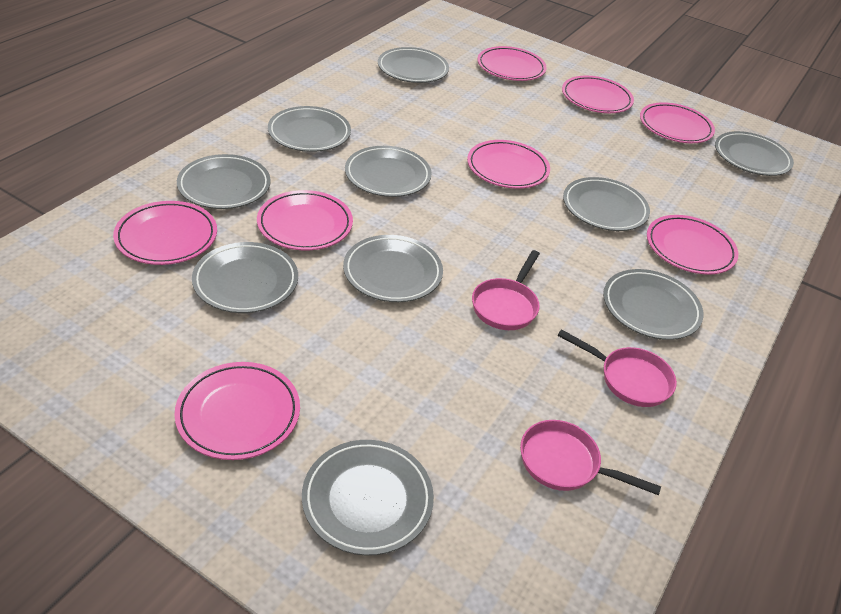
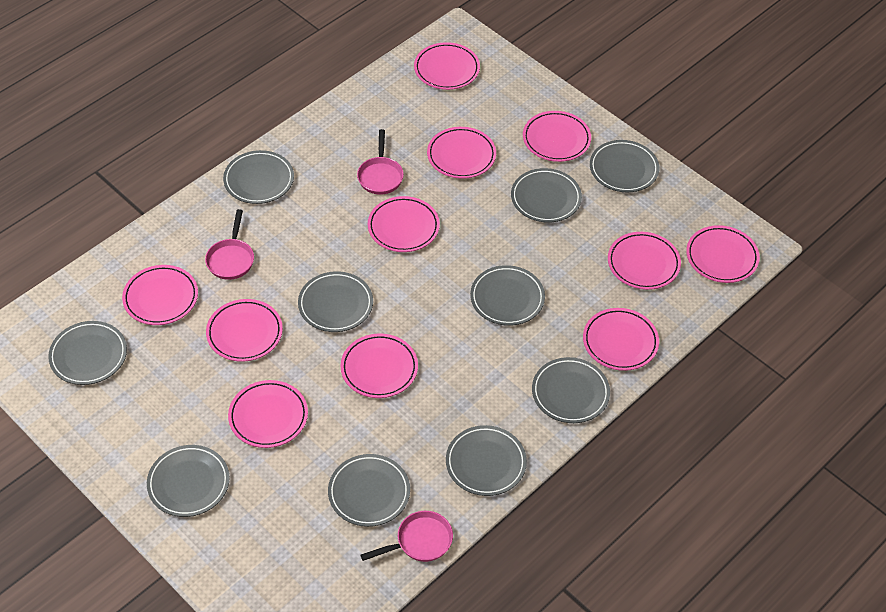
pink plate: [113,201,217,265] [174,362,300,460] [257,190,353,251] [467,140,550,189] [477,46,547,81] [562,76,634,113] [640,102,715,143] [647,215,738,275] = 8 -> [122,265,198,325] [206,299,283,362] [228,380,308,448] [341,333,418,398] [368,196,440,252] [414,42,480,90] [427,127,496,179] [523,111,591,162] [583,308,659,371] [608,232,681,290] [686,225,760,283] = 11

